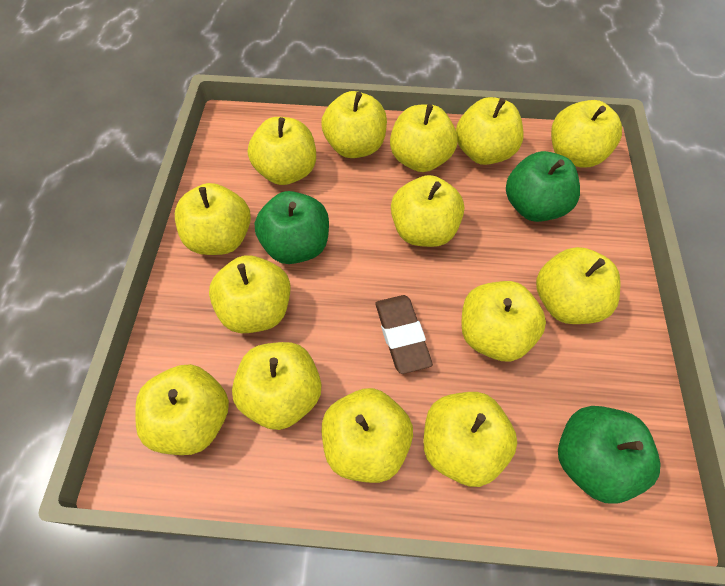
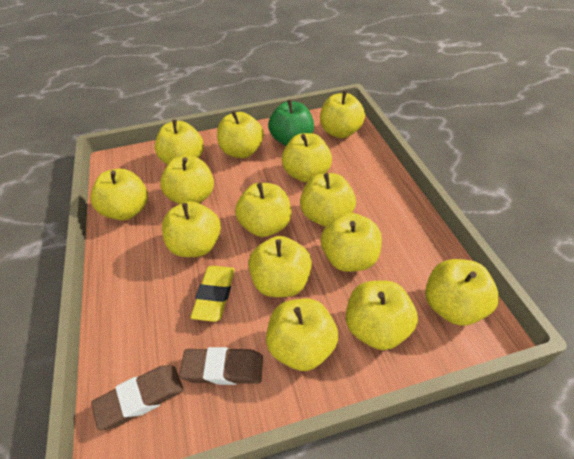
brown eraser: [376,295,433,374] = 1 -> [91,365,184,430] [179,347,263,385] = 2
green apple: [255,191,329,264] [506,151,580,222] [558,406,661,504] = 3 -> [268,99,314,146] = 1
yellow eraser: none = 0 -> [190,266,235,322] = 1

